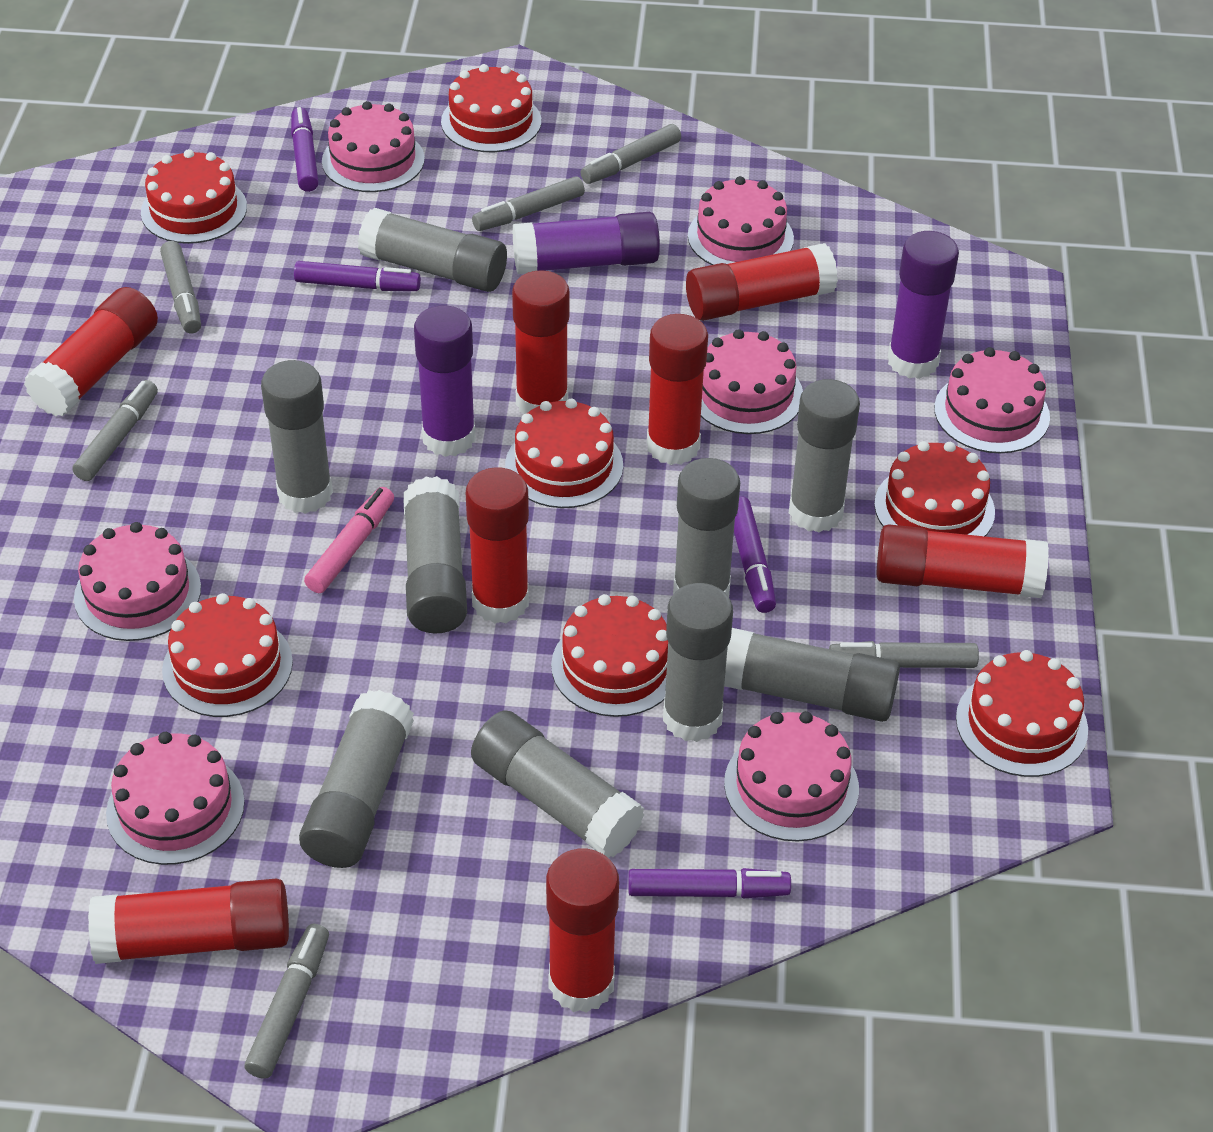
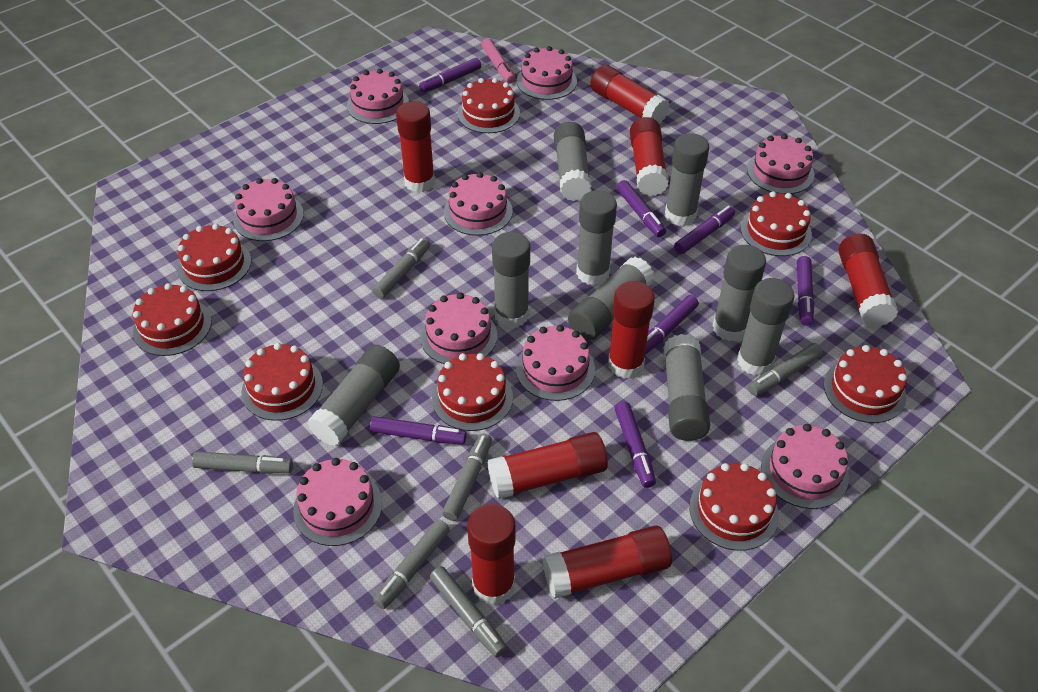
pink cake: [74,522,201,641] [106,732,245,865] [322,101,425,192] [688,176,794,265] [701,329,803,434] [724,711,859,841] [934,347,1050,453] = 7 -> [233,178,304,241] [293,458,382,546] [347,69,409,124] [420,293,497,364] [444,172,513,236] [516,325,595,401] [517,46,577,100] [747,134,814,194] [761,424,849,509] = 9
purple glue stick: [414,305,476,457] [512,212,660,274] [888,231,959,379] = 3 -> none = 0
purple marker: [291,107,319,192] [294,261,421,291] [628,868,791,898] [734,496,776,613] = 4 -> [370,416,467,444] [419,58,481,92] [615,402,656,488] [617,180,666,237] [645,295,699,354] [674,206,735,254] [797,256,814,326] = 7
red cake: [141,149,247,244] [162,593,293,717] [441,64,541,152] [505,399,623,508] [551,594,668,717] [874,441,995,536] [956,650,1088,777] = 7 -> [133,283,212,356] [177,224,251,291] [241,343,323,421] [432,353,513,431] [457,78,520,133] [689,463,779,551] [741,191,812,256] [824,345,907,423] = 8

